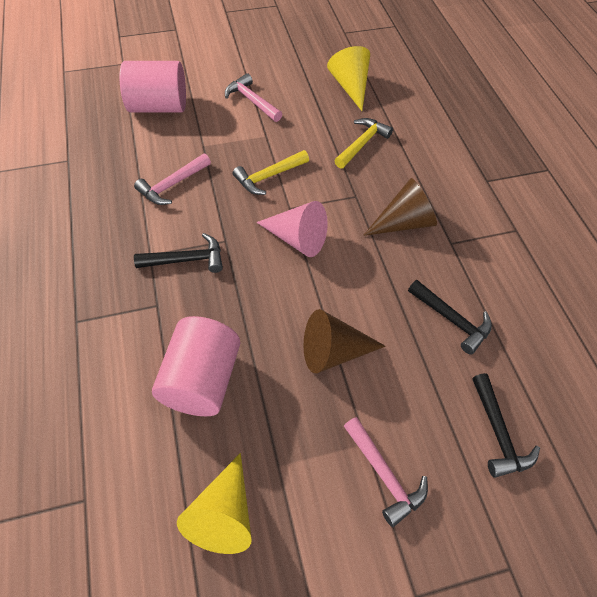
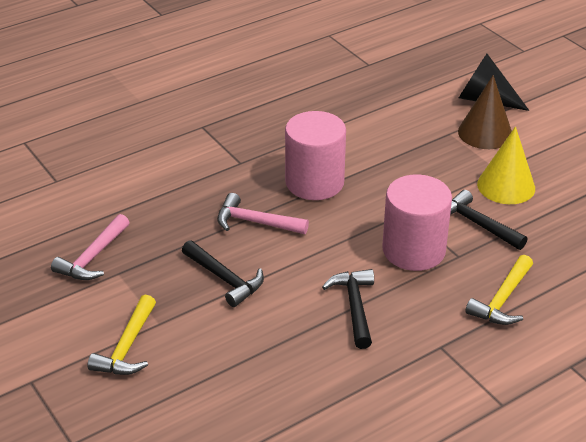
black cone: none = 0 -> [459,54,530,111] = 1
brown cone: [304,309,386,373] [363,178,437,236] = 2 -> [458,75,512,149] = 1
pink cone: [256,201,328,257] = 1 -> none = 0
pink hammer: [134,153,211,205] [225,73,282,122] [344,417,428,527] = 3 -> [51,214,130,280] [217,193,309,234] = 2
yellow cone: [177,453,252,554] [327,46,370,111] = 2 -> [477,126,535,204] = 1

